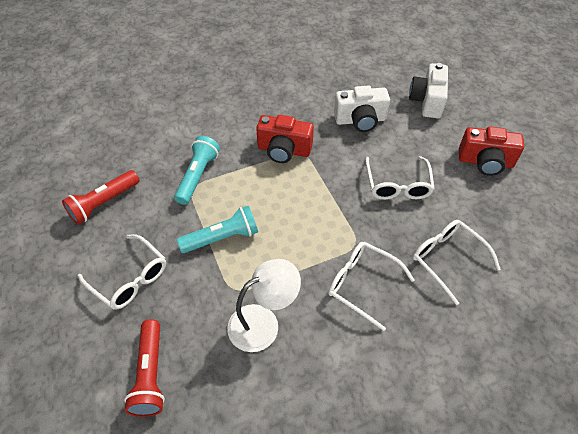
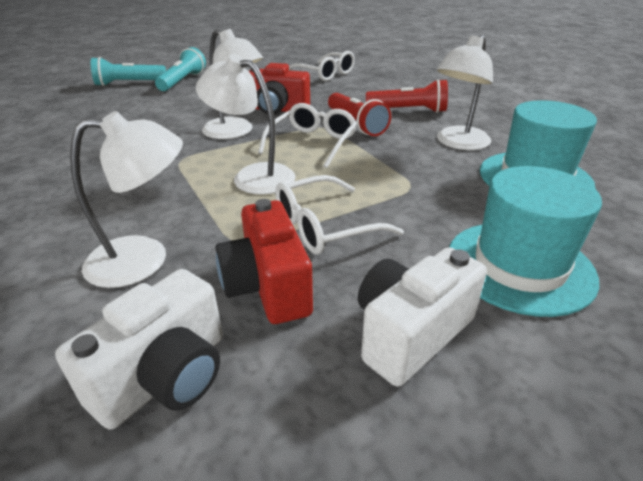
turquoise hat: none = 0 -> [449,166,602,317] [480,100,597,188] = 2
white glasses: [78,234,166,310] [328,242,415,331] [365,156,435,200] [413,220,501,305] = 4 -> [258,103,357,168] [275,175,404,255] [289,51,355,81] = 3
white lamp: [227,259,301,352] = 1 -> [70,111,183,288] [196,54,296,194] [202,29,263,139] [437,35,493,150] = 4

